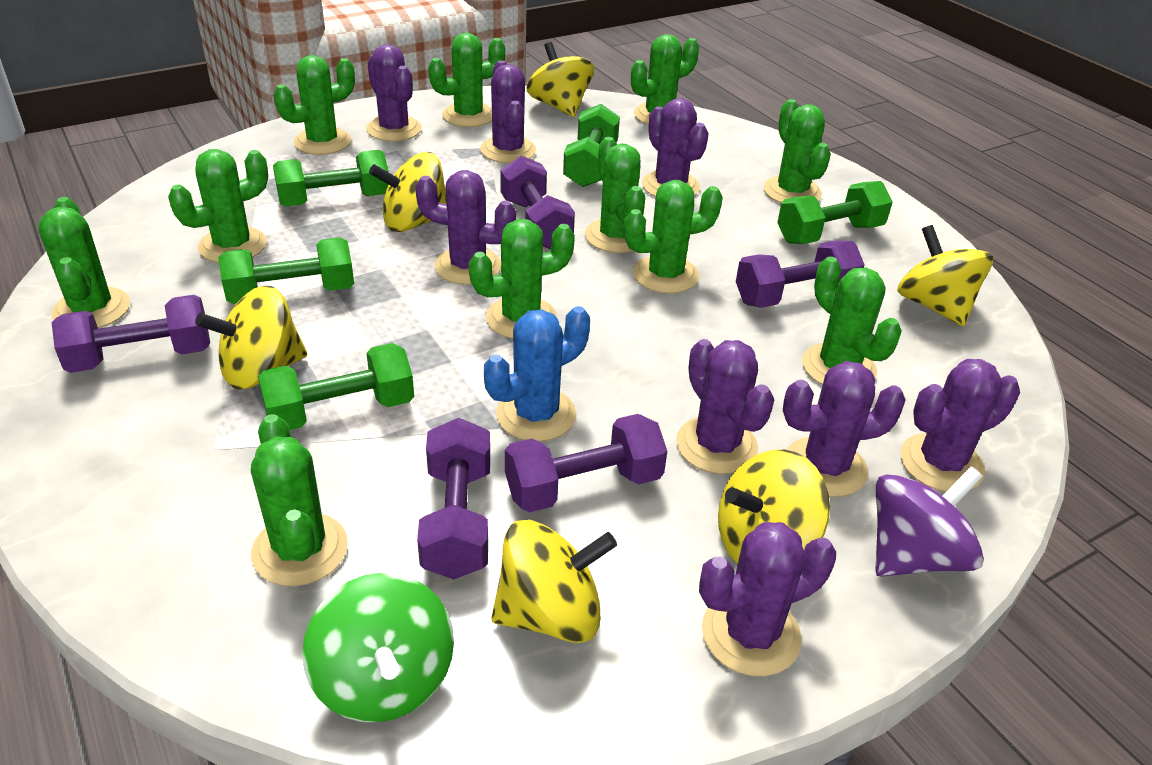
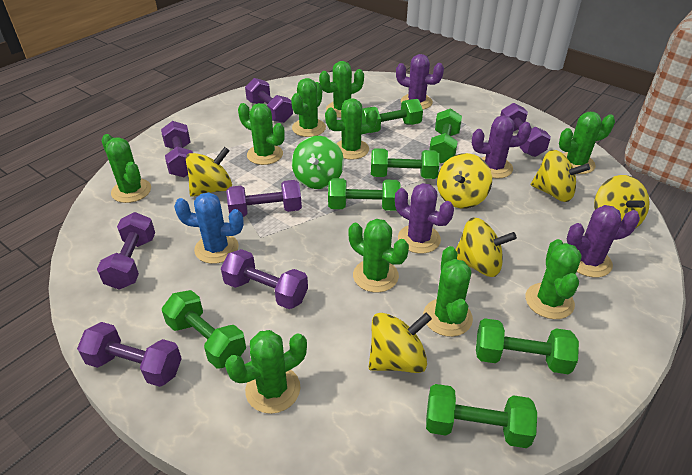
green cactus: [38,197,130,328] [168,149,268,263] [251,414,348,586] [274,55,355,155] [428,33,505,127] [469,219,575,339] [585,137,646,253] [624,180,723,294] [631,34,699,125] [763,99,831,203] [802,257,902,385] = 11 -> [101,134,151,203] [225,330,307,414] [238,103,285,165] [291,78,326,137] [319,61,364,118] [325,98,378,160] [349,219,409,292] [423,246,473,337] [525,239,582,319] [559,112,615,174] = 10
green dumbbell: [218,237,354,304] [258,343,414,430] [273,150,388,207] [563,104,620,187] [777,181,893,244] = 5 -> [162,290,246,369] [328,178,401,211] [362,99,423,133] [371,148,439,179] [426,384,537,448] [430,108,462,163] [476,318,579,374] = 7
purple cactus: [366,44,422,141] [415,170,516,285] [480,60,536,163] [642,98,709,197] [676,339,774,474] [699,522,836,677] [783,361,906,497] [900,359,1020,492] = 8 -> [395,183,454,254] [396,54,444,110] [472,115,532,179] [567,205,640,277] = 4
purple dumbbell: [51,295,210,373] [417,418,490,579] [500,155,575,249] [505,414,667,512] [736,240,865,308] = 5 -> [77,322,182,387] [97,212,155,290] [161,121,193,177] [221,249,308,309] [226,180,302,217] [245,78,293,123] [500,103,551,157] = 7
purple spinning top: [875,466,984,577] = 1 -> none = 0

